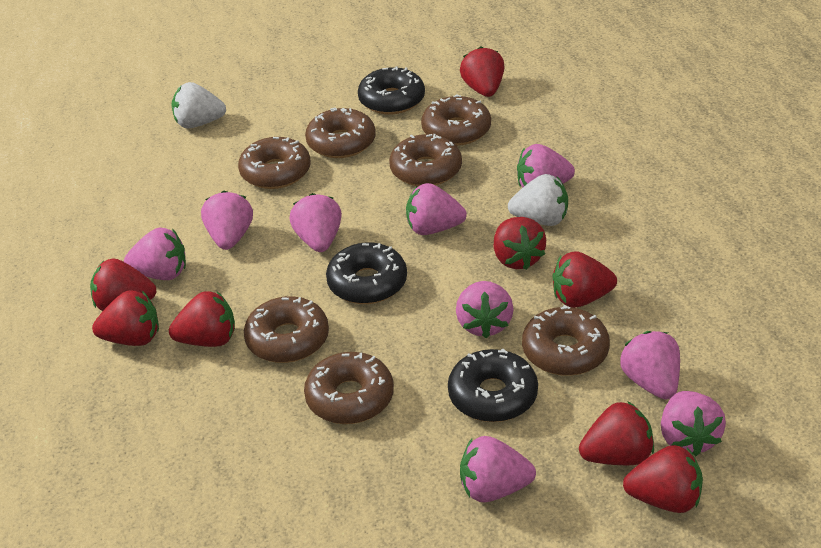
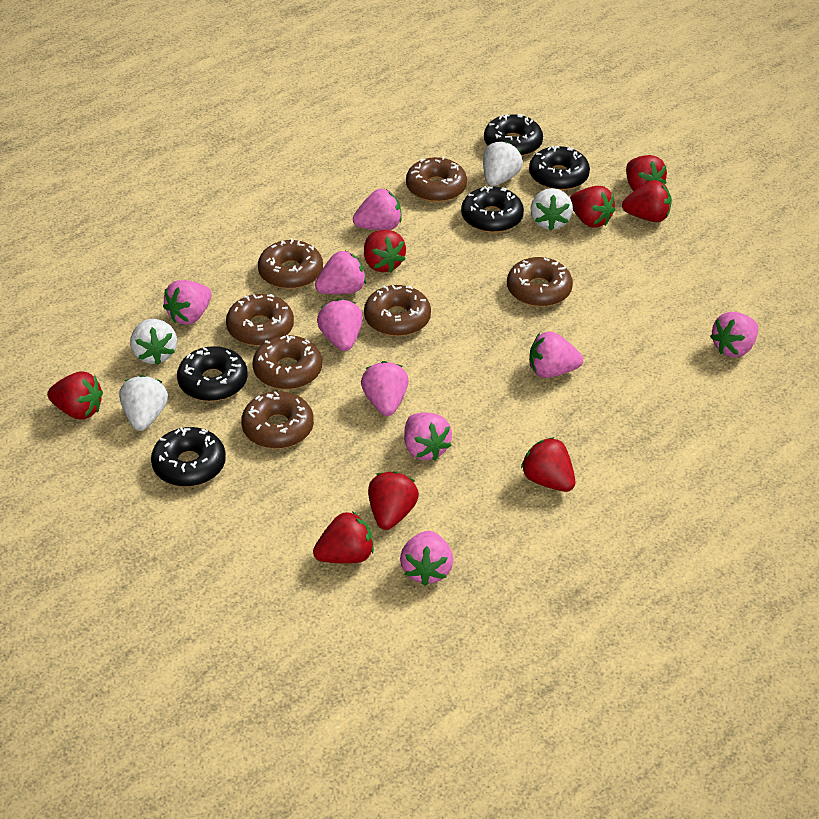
black donut: [326,242,407,304] [358,66,425,114] [448,348,538,422] = 3 -> [151,427,226,487] [177,346,248,401] [461,186,524,233] [484,114,543,157] [529,146,590,191] = 5
white strawberry: [171,82,226,129] [508,174,568,226] = 2 -> [119,375,168,431] [130,319,177,365] [483,141,523,186] [530,188,573,230] = 4

